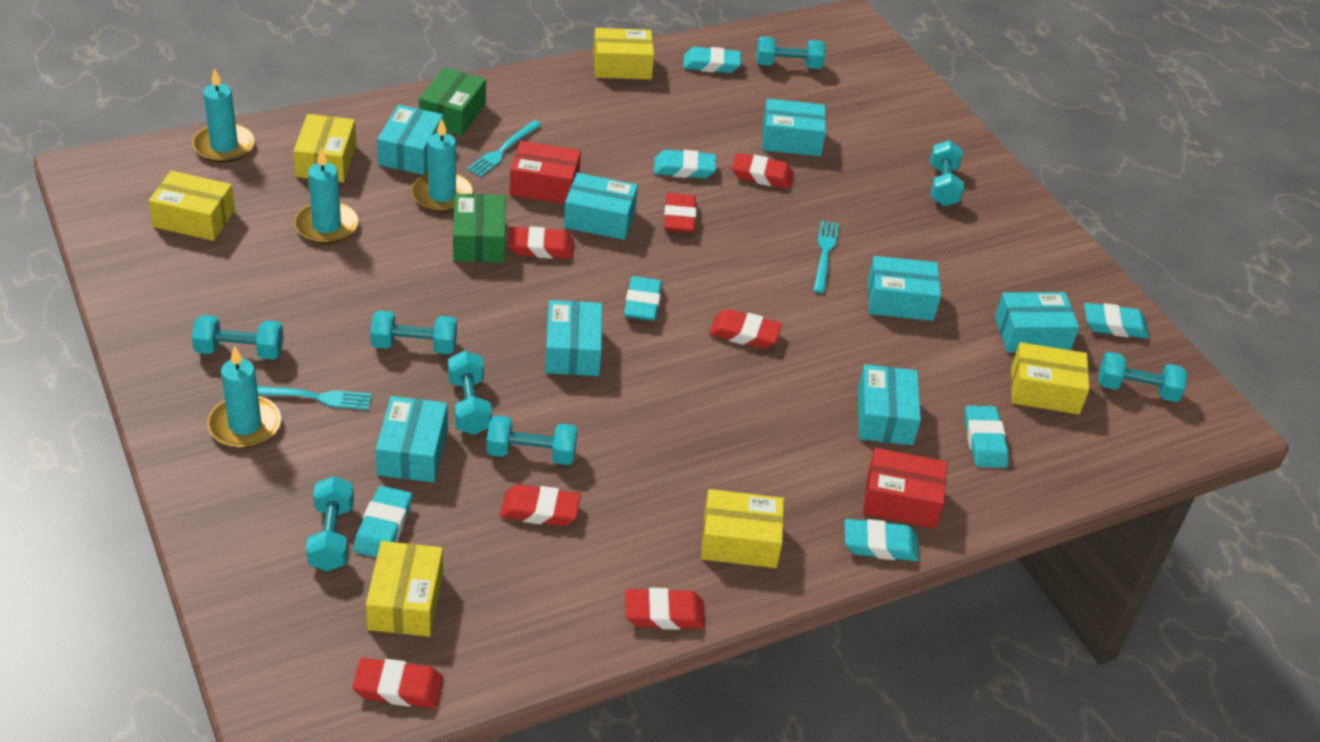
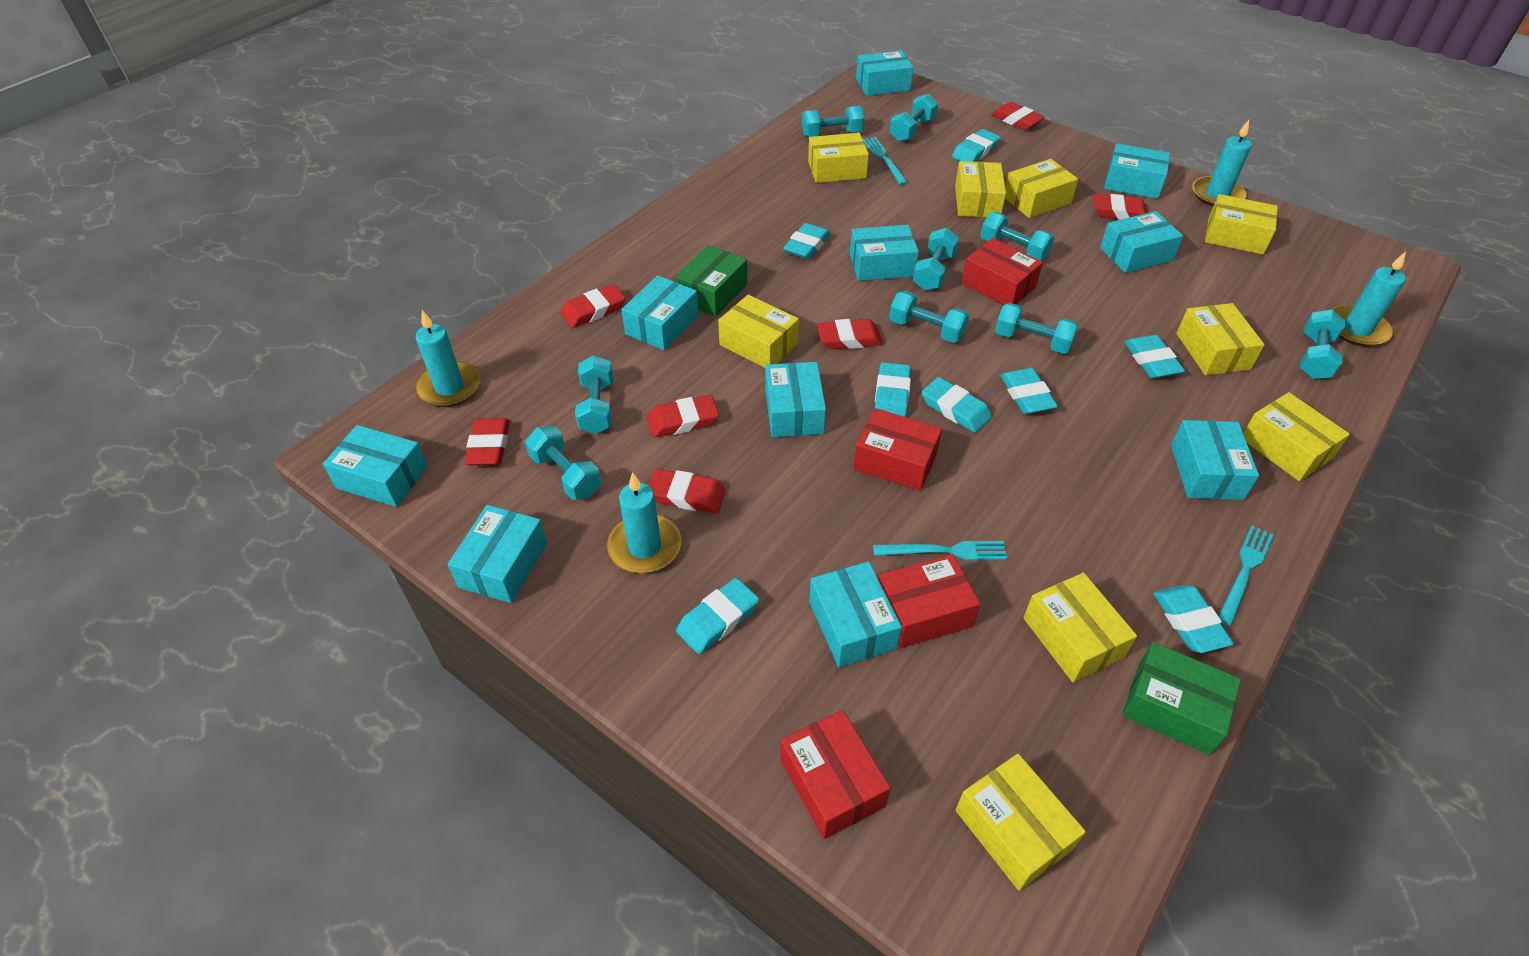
red box: [510,141,581,204] [863,448,947,528] = 2 -> [780,710,891,839] [853,408,942,491] [878,554,980,648] [962,238,1043,305] = 4
turquoise box: [376,396,448,482] [377,105,443,175] [545,300,602,376] [564,173,638,240] [762,99,826,156] [858,364,921,445] [868,256,941,321] [995,292,1079,352] = 8 -> [323,425,428,507] [448,505,547,603] [621,275,699,351] [765,362,826,437] [809,562,902,667] [850,225,919,281] [856,50,914,96] [1100,211,1183,273] [1104,144,1170,199] [1171,420,1259,500] = 10
turquoise dumbbell: [192,315,284,360] [306,476,354,571] [370,310,457,354] [448,351,492,435] [486,415,577,465] [756,36,825,69] [930,140,964,206] [1098,352,1187,402] = 8 -> [525,426,601,500] [575,355,613,434] [802,106,864,137] [889,291,969,343] [890,94,938,142] [913,228,959,290] [980,212,1055,261] [995,303,1078,354] [1300,309,1345,379] = 9
turquoise eraser: [354,486,412,558] [624,276,662,321] [654,150,716,179] [683,47,741,73] [845,519,919,561] [965,406,1008,468] [1084,303,1149,338] = 7 -> [676,578,759,654] [783,223,830,260] [875,362,911,417] [922,377,992,433] [952,129,1001,162] [1000,368,1058,414] [1124,335,1185,378] [1154,585,1234,653] = 8
yellow box: [148,171,235,241] [293,114,356,182] [366,541,443,637] [593,28,654,80] [701,489,784,568] [1011,342,1089,414] = 6 -> [718,295,799,368] [808,133,869,183] [955,161,1006,217] [956,754,1086,891] [1005,159,1078,218] [1023,573,1137,683] [1176,303,1265,375] [1205,194,1278,255] [1243,392,1350,481] = 9

